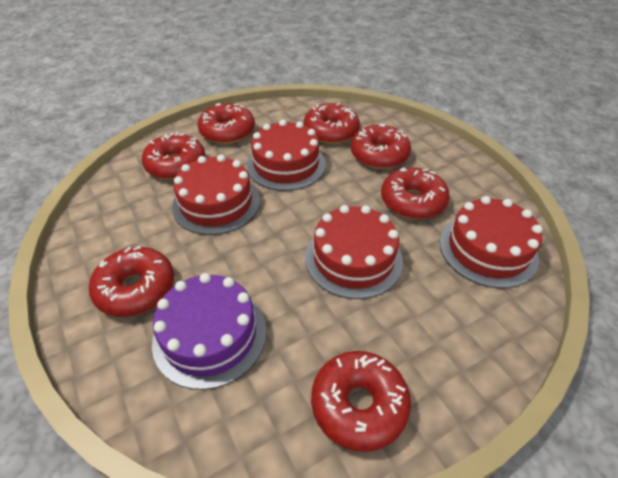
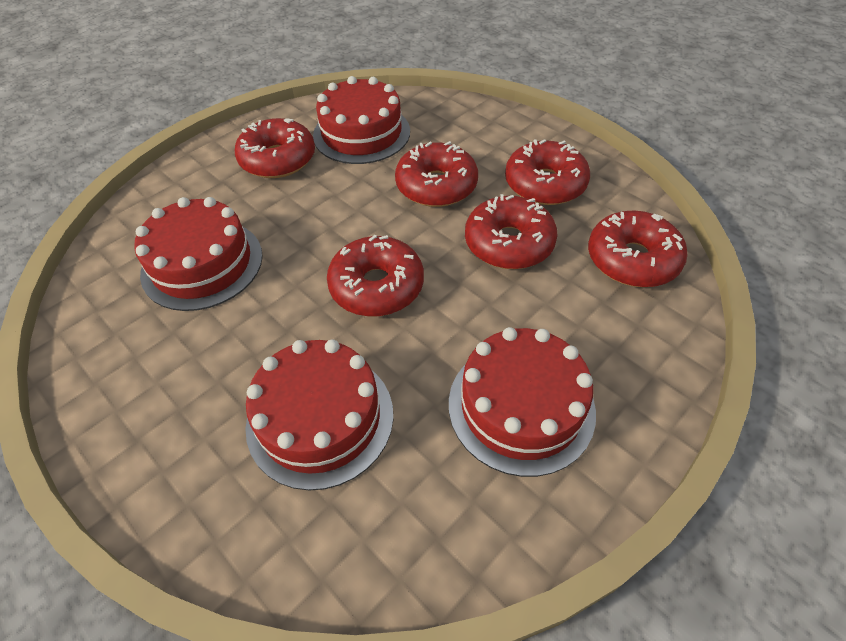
purple cake: [152,273,267,390] = 1 -> none = 0
red donut: [89,246,174,317] [142,132,205,180] [198,103,255,144] [303,102,360,144] [311,351,411,452] [351,124,411,169] [381,167,450,219] = 7 -> [235,118,315,178] [327,235,424,317] [395,141,478,207] [465,194,558,269] [505,139,590,205] [588,211,687,287] = 6

